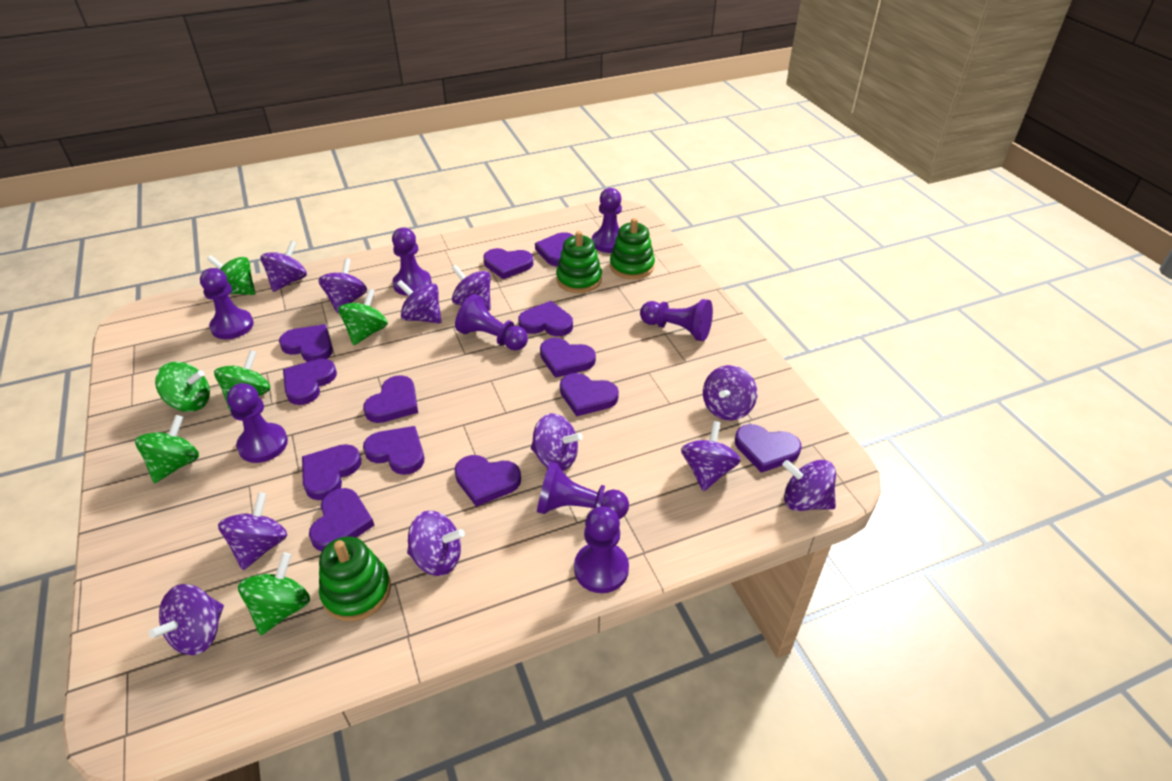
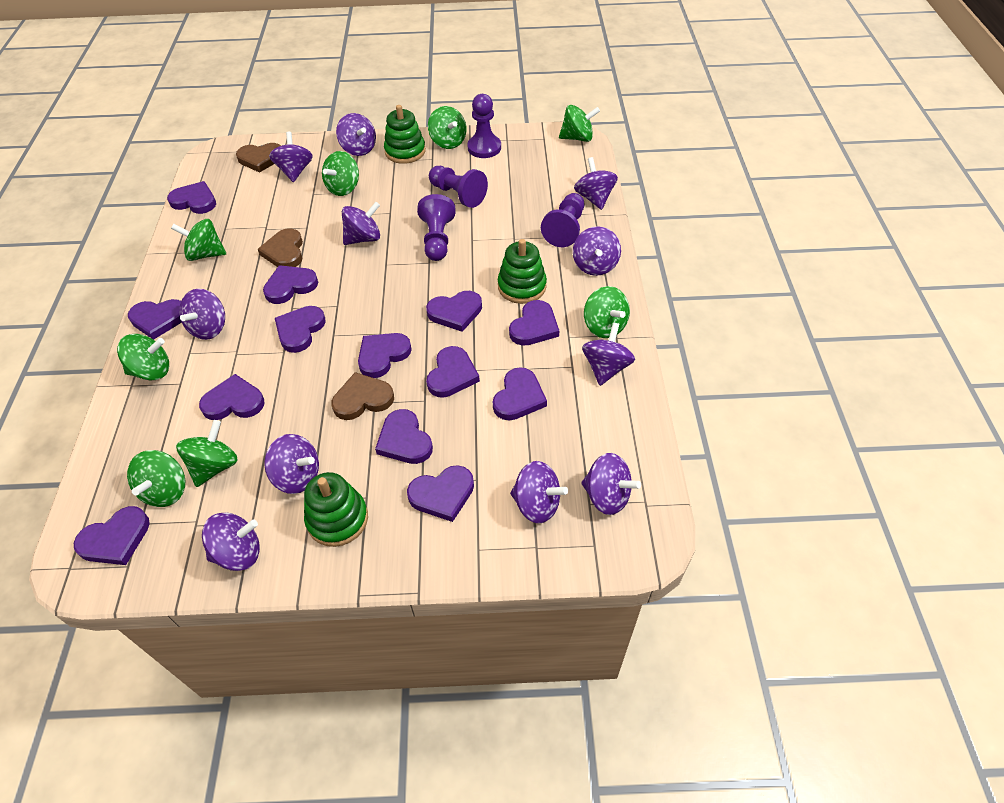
brown heart: none = 0 -> [236,143,281,173] [258,228,303,267] [332,372,394,420] = 3
green spinning top: [135,415,199,483] [155,362,210,412] [207,255,255,295] [214,350,271,411] [238,553,310,635] [338,289,388,345] = 6 -> [117,334,169,381] [127,450,185,507] [171,219,226,261] [176,420,238,487] [322,151,359,196] [428,106,467,149] [559,105,600,142] [584,286,630,338] = 8
purple pawn: [200,268,254,339] [227,383,288,463] [392,227,432,296] [455,294,528,351] [537,462,629,519] [574,507,629,593] [592,188,622,253] [640,299,713,341] = 8 -> [417,194,455,261] [429,166,488,208] [467,94,501,158] [541,193,584,247] = 4

